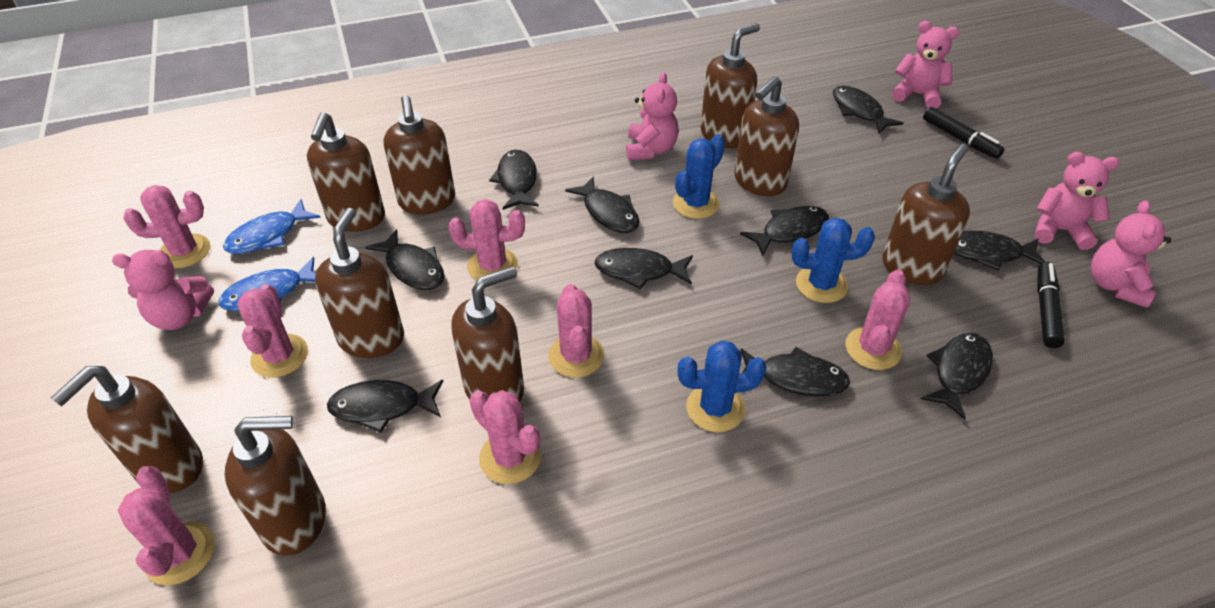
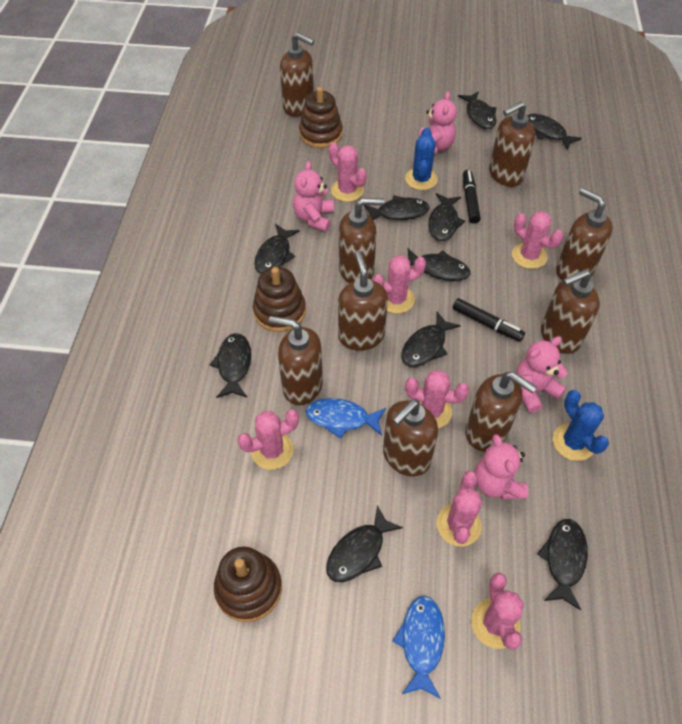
blue cactus: [673,134,725,219] [677,341,766,432] [791,217,875,303] = 3 -> [405,128,438,190] [553,390,609,461] = 2
brown stacking toy: none = 0 -> [214,547,282,622] [253,267,306,332] [299,87,343,148] = 3
pink teddy bear: [112,250,214,330] [626,72,679,160] [892,21,959,109] [1034,152,1120,250] [1091,200,1171,308] = 5 -> [293,161,334,232] [419,92,457,154] [474,434,528,500] [516,337,568,413] = 4

